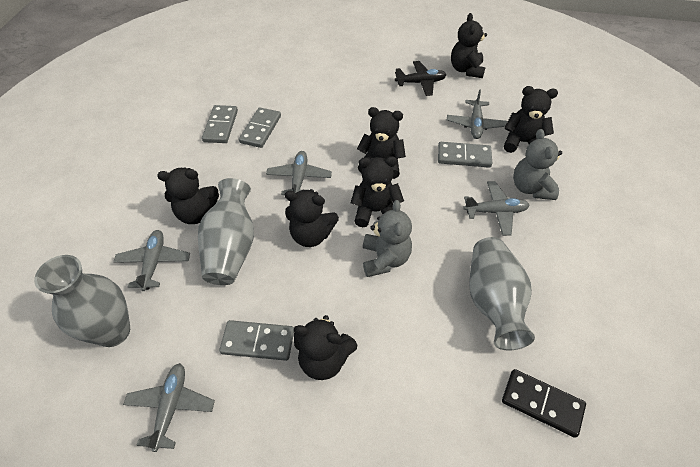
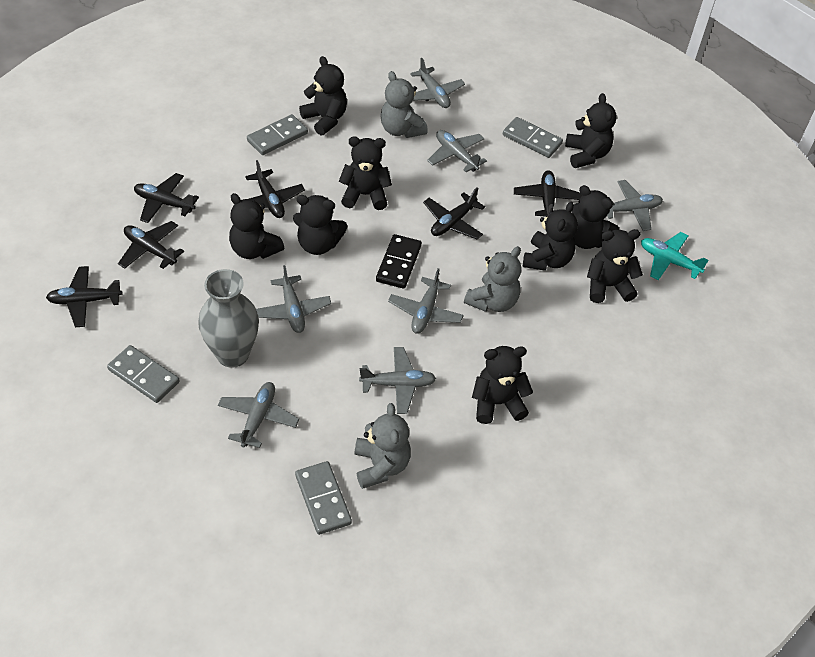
black plane: [395,61,446,96] = 1 -> [46,266,123,327] [118,221,184,269] [134,173,199,223] [245,160,305,218] [423,187,485,239] [514,170,582,217] = 6
black teddy bear: [157,168,219,224] [285,189,339,247] [294,315,357,380] [351,156,404,227] [357,107,406,179] [451,13,487,78] [504,86,558,153] = 7 -> [229,193,284,259] [293,195,347,255] [299,56,347,135] [339,136,392,210] [472,346,533,424] [523,202,578,271] [565,93,616,168] [572,185,619,249] [587,229,643,303] = 9
grey plane: [113,230,190,291] [123,363,215,452] [266,151,332,195] [447,89,507,139] [464,181,530,236] = 5 -> [218,382,299,448] [256,265,331,333] [359,347,436,414] [388,268,464,334] [410,58,465,108] [427,130,487,172] [607,180,663,231] = 7
grey teddy bear: [363,200,412,277] [513,129,562,200] = 2 -> [354,403,411,489] [380,71,428,138] [464,246,521,312] = 3
grey vase: [34,255,130,347] [198,178,254,285] [469,237,535,350] = 3 -> [198,269,259,368] = 1
turquoise plane: none = 0 -> [641,232,709,280] = 1

